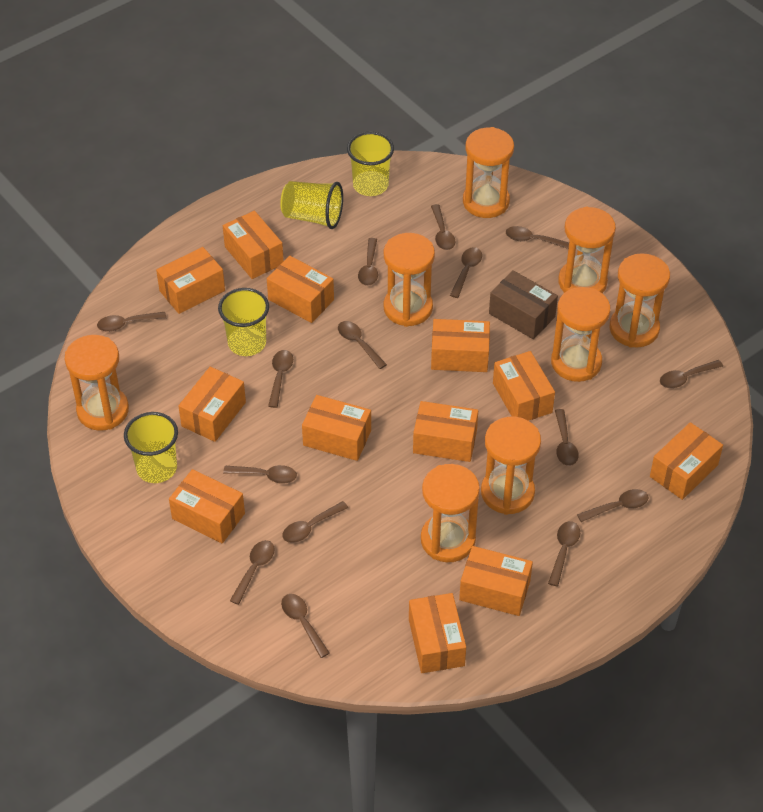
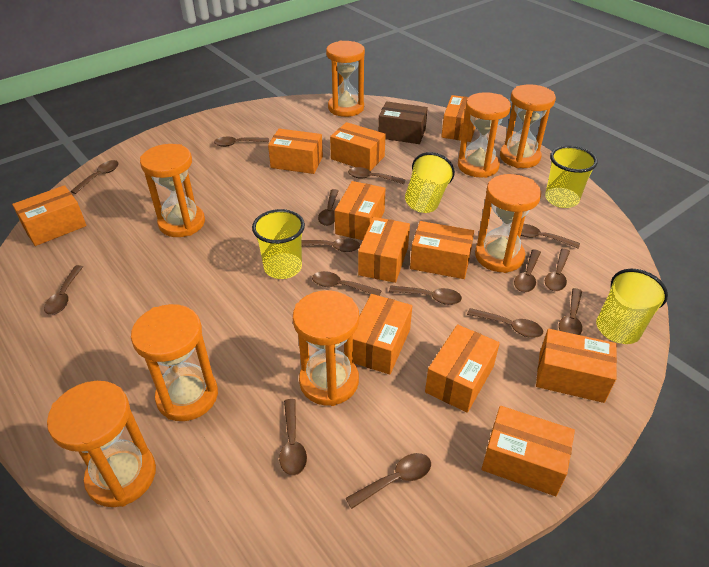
orange box: [156,247,225,314] [169,469,245,543] [178,367,246,442] [223,211,284,279] [267,256,334,323] [302,395,371,461] [409,593,466,673] [413,401,478,462] [431,319,490,372] [459,546,533,616] [493,351,555,421] [650,422,723,500] = 12 -> [12,185,87,246] [268,129,323,174] [330,122,386,171] [335,181,386,240] [353,294,412,375] [358,217,410,283] [410,221,474,279] [425,324,500,413] [441,95,475,142] [482,406,575,496] [536,329,617,403] = 11

